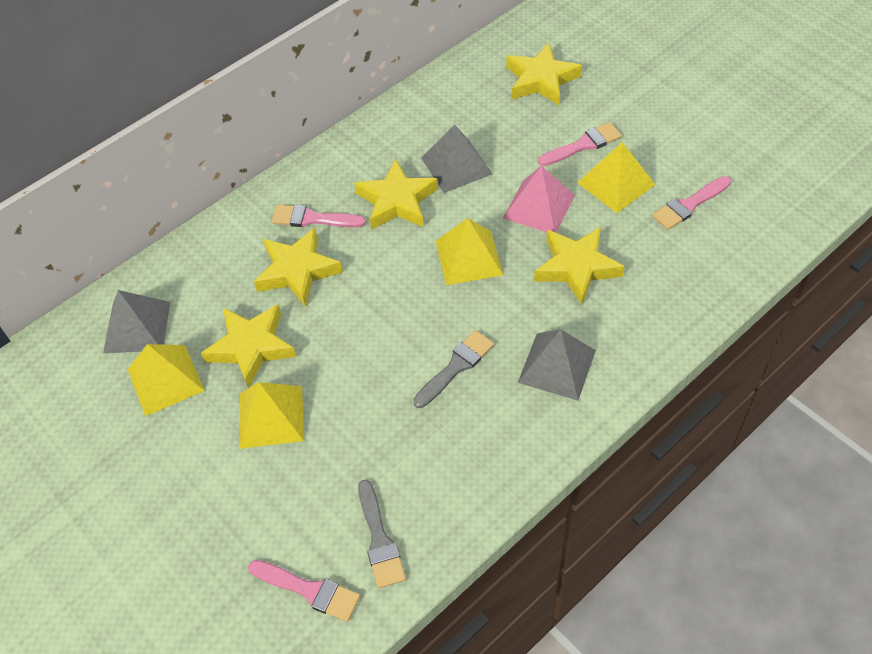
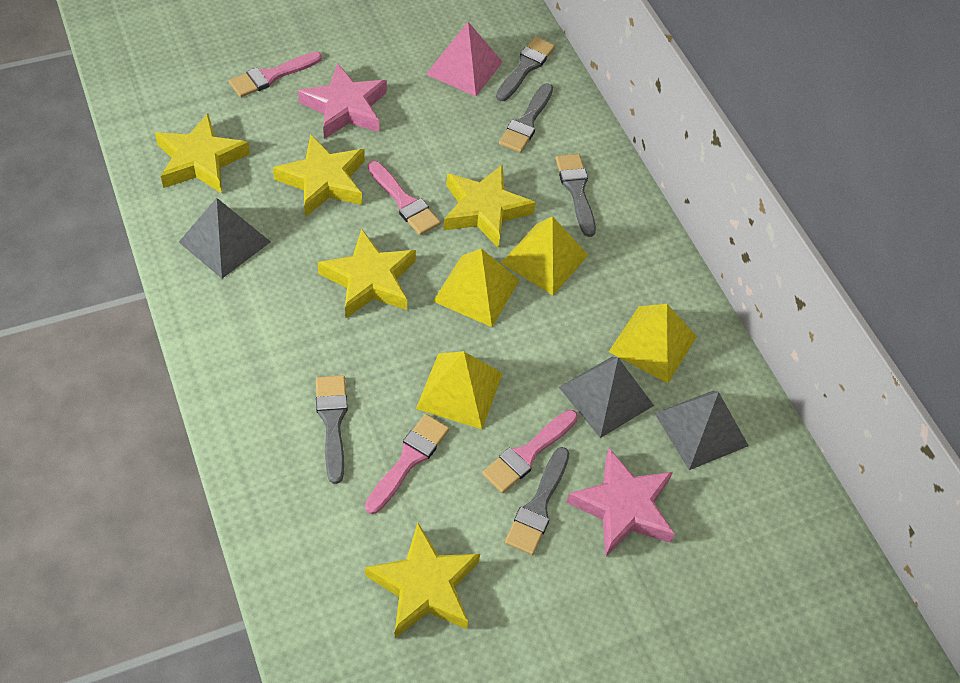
grey brush: [358,479,406,588] [413,330,494,408] = 2 -> [316,375,348,484] [496,37,555,101] [499,83,553,153] [505,447,569,555] [556,154,596,237] = 5
pink star: none = 0 -> [298,63,387,139] [566,448,675,556] = 2

